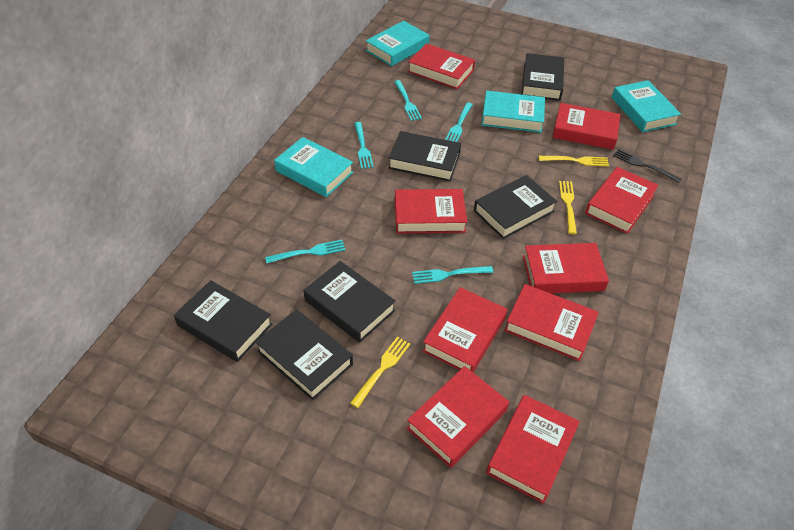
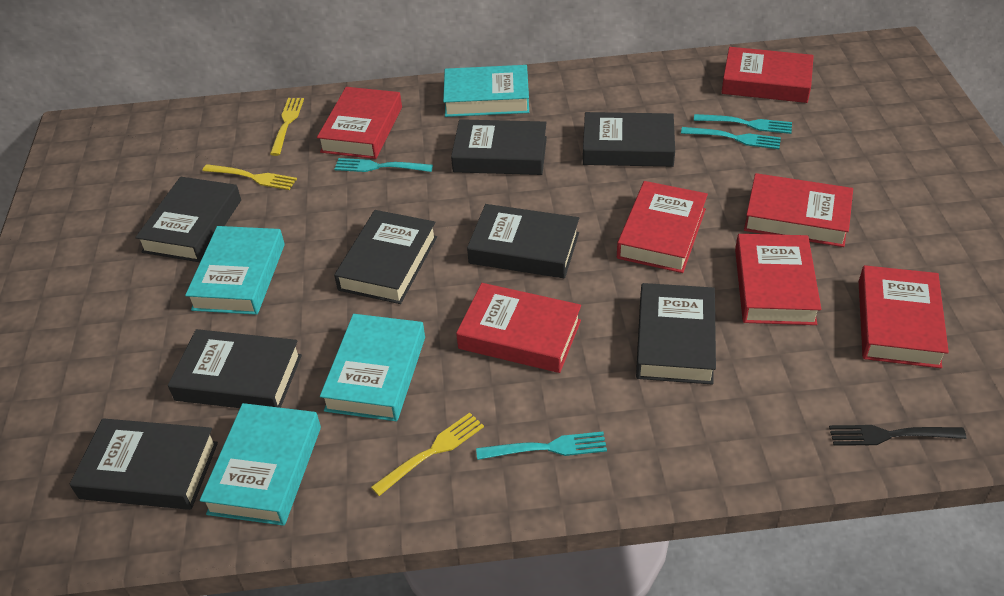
black book: [174,280,272,362] [255,309,353,400] [304,261,396,343] [388,131,461,181] [474,175,557,239] [521,53,564,101] = 6 -> [70,418,218,510] [135,177,241,262] [168,329,302,408] [334,210,437,304] [451,119,547,175] [467,204,579,278] [583,112,675,167] [636,283,716,385] = 8
red book: [395,189,467,234] [407,366,509,468] [408,43,475,89] [423,287,507,373] [486,395,580,504] [504,284,599,361] [523,243,609,293] [553,103,621,150] [585,167,659,234] = 9 -> [317,87,402,159] [456,283,581,373] [617,181,708,273] [721,47,814,103] [735,234,821,325] [744,173,853,247] [859,265,949,368] = 7
turquoise fork: [265,240,346,263] [354,122,374,169] [394,80,422,121] [412,266,493,284] [445,102,473,142] = 5 -> [334,158,433,172] [476,432,607,460] [681,127,781,149] [694,114,792,134] = 4

